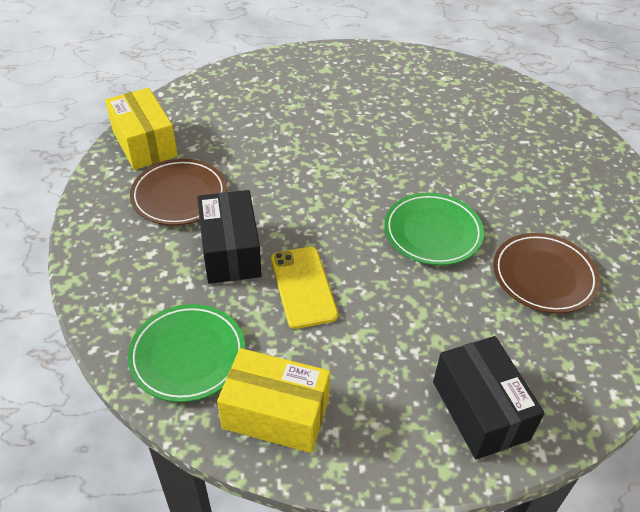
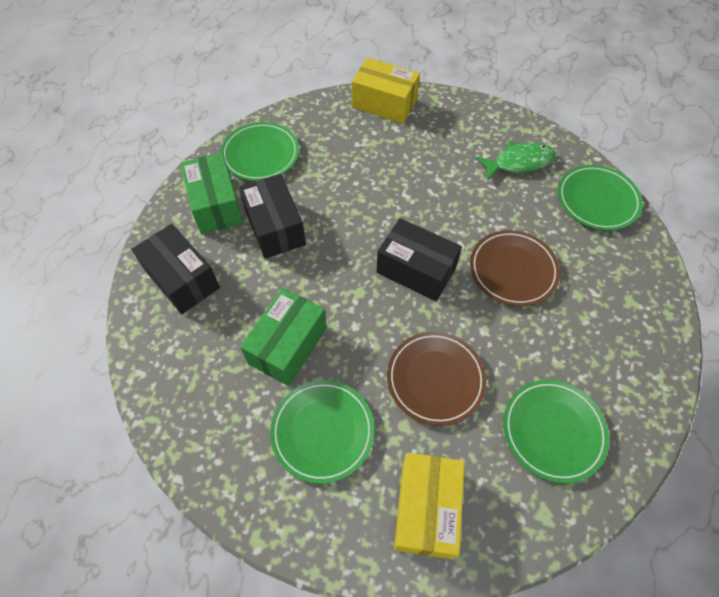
black box: [197,190,262,284] [433,336,544,460] = 2 -> [131,224,220,314] [239,174,306,259] [376,218,462,301] = 3
green box: none = 0 -> [180,153,243,234] [240,288,327,386] = 2
green fish: none = 0 -> [476,142,555,181] = 1
green plate: [128,304,245,402] [384,193,484,265] = 2 -> [221,122,299,181] [270,380,374,484] [503,380,609,483] [558,165,643,230] = 4
yellow phone: [271,247,338,329] = 1 -> none = 0

